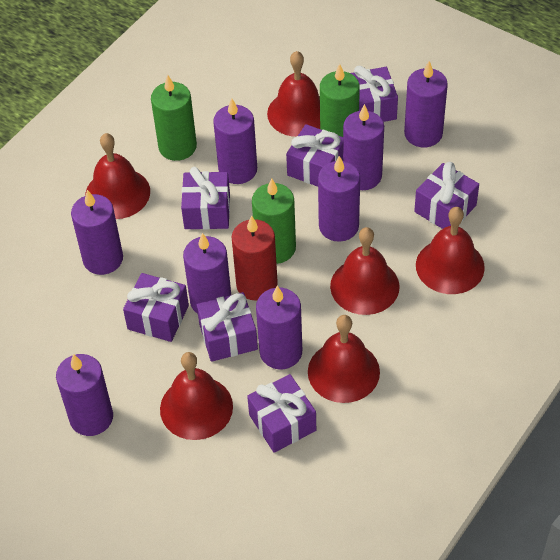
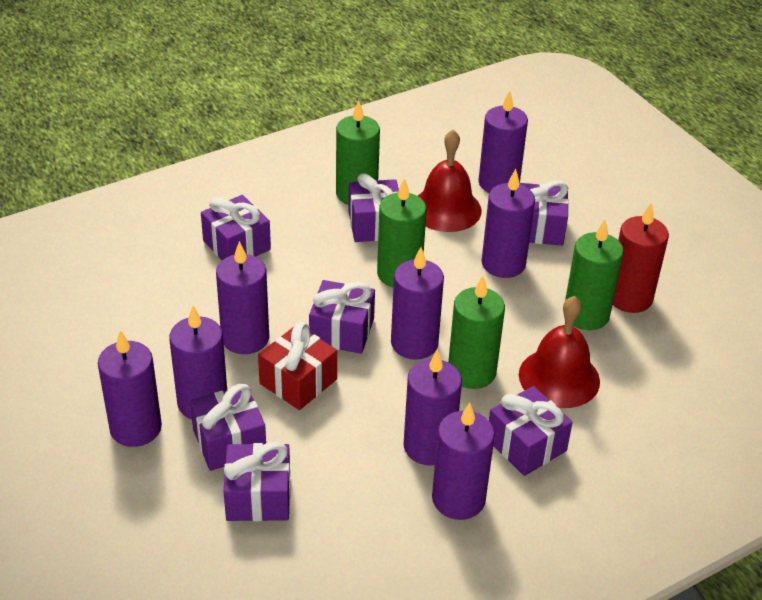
green candle: [151,75,197,161] [252,178,296,264] [320,64,360,137] = 3 -> [336,100,380,205] [377,178,427,287] [448,276,505,389] [565,220,624,330] = 4
red bell: [85,133,150,219] [160,352,233,440] [267,51,320,137] [308,315,380,403] [330,227,399,315] [416,207,485,294] = 6 -> [418,130,482,232] [519,296,600,408] = 2
red gift: none = 0 -> [258,322,337,410] = 1

